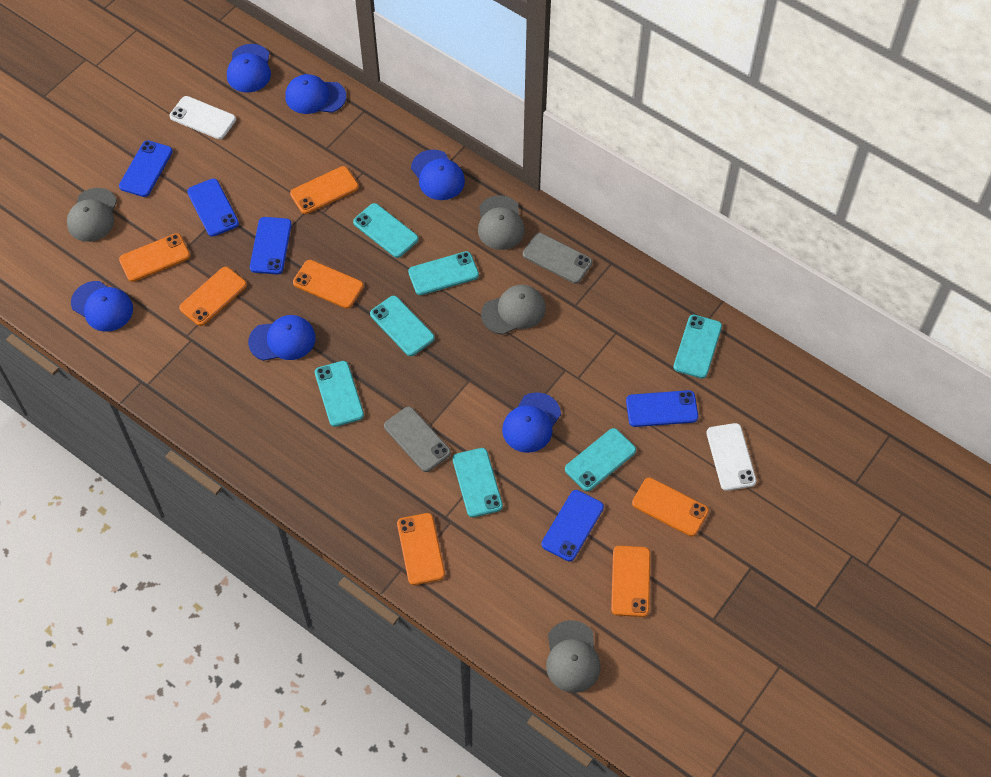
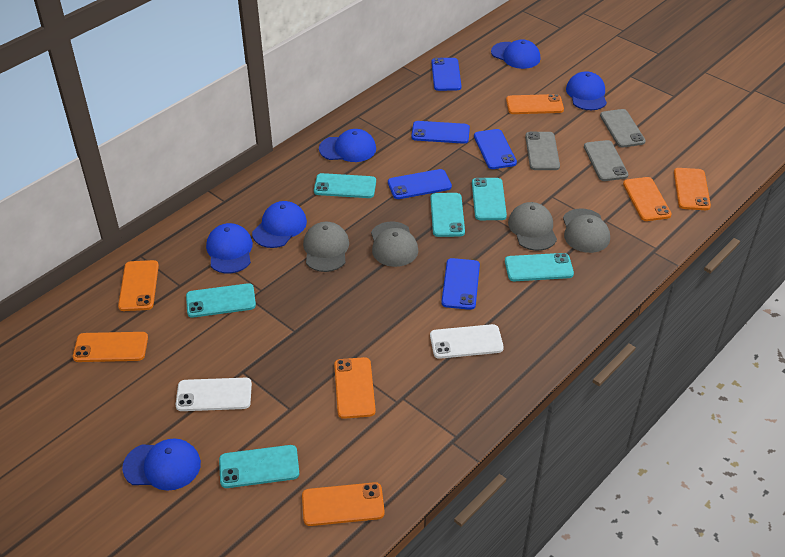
grey phone: [384,407,451,472] [523,233,592,284] = 2 -> [525,132,560,170] [584,140,629,181] [600,109,646,148] = 3
turquoise phone: [315,361,364,427] [353,203,419,258] [370,296,435,356] [408,251,479,295] [453,448,503,517] [565,428,636,491] [673,315,722,379] = 7 -> [186,283,256,318] [219,445,299,488] [314,173,376,198] [430,193,465,237] [472,178,507,220] [505,253,574,281] = 6

